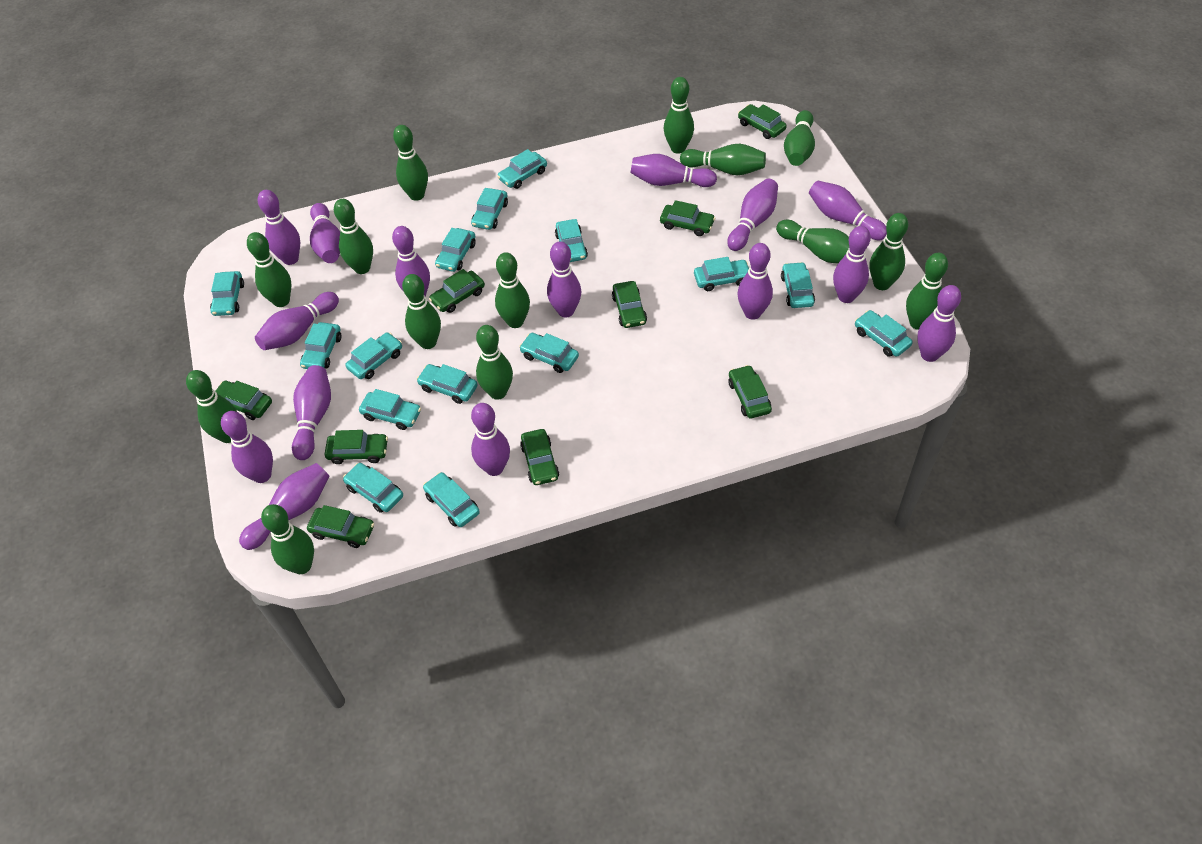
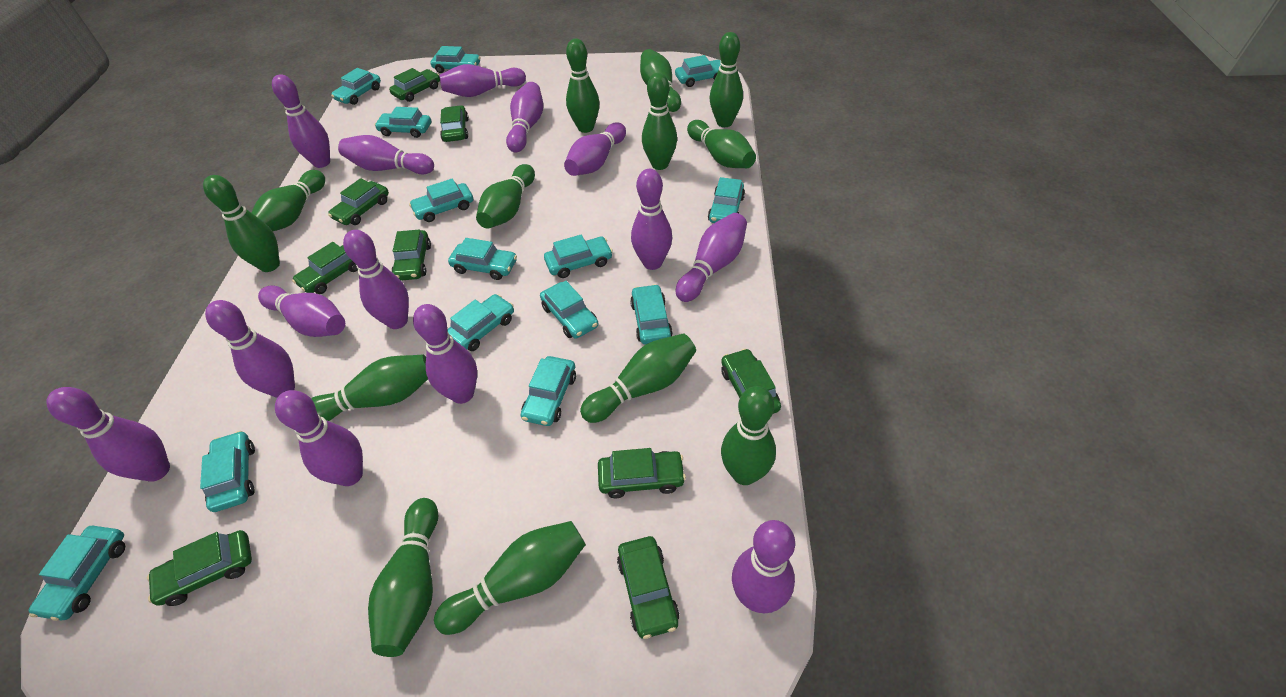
green bowling pin: [186,370,237,443] [247,232,291,307] [261,504,314,574] [334,199,373,274] [393,125,428,201] [402,274,441,349] [476,325,513,400] [495,252,530,328] [664,77,694,154] [680,144,766,175] [776,220,849,263] [784,110,815,166] [870,213,908,290] [906,253,948,330] = 14 -> [203,175,280,272] [252,170,325,231] [311,354,428,421] [368,498,438,657] [434,521,586,635] [476,164,535,229] [566,39,599,133] [580,333,696,423] [640,49,681,112] [642,73,677,170] [687,120,756,168] [710,32,743,127] [721,386,776,485] = 13
purple bowling pin: [221,411,273,483] [239,463,329,550] [255,292,339,350] [258,190,300,265] [292,365,331,460] [310,203,340,263] [392,226,430,297] [471,403,510,476] [547,241,581,318] [630,154,717,187] [727,179,778,251] [738,243,773,320] [809,181,887,240] [833,226,871,303] [917,285,961,362] = 15 -> [46,387,170,482] [205,300,295,398] [258,285,345,337] [272,74,330,168] [275,390,363,486] [338,135,434,174] [343,230,409,329] [413,304,477,404] [439,64,526,97] [506,82,543,153] [564,122,626,176] [631,169,672,270] [676,213,747,302] [732,520,795,613] = 14
turquoise car: [210,271,244,316] [300,322,341,369] [343,463,403,513] [346,332,402,379] [359,389,421,430] [417,364,478,404] [423,472,480,527] [435,228,476,272] [471,188,508,230] [497,149,547,189] [519,333,579,373] [555,219,588,262] [694,257,749,291] [781,262,815,308] [855,310,913,357] = 15 -> [28,526,125,621] [200,431,255,512] [331,68,381,105] [375,107,431,138] [409,178,473,222] [431,46,480,73] [447,294,514,351] [448,238,517,280] [521,356,576,426] [540,281,598,339] [544,234,613,278] [630,284,673,344] [675,55,721,87] [708,177,745,223] = 14

